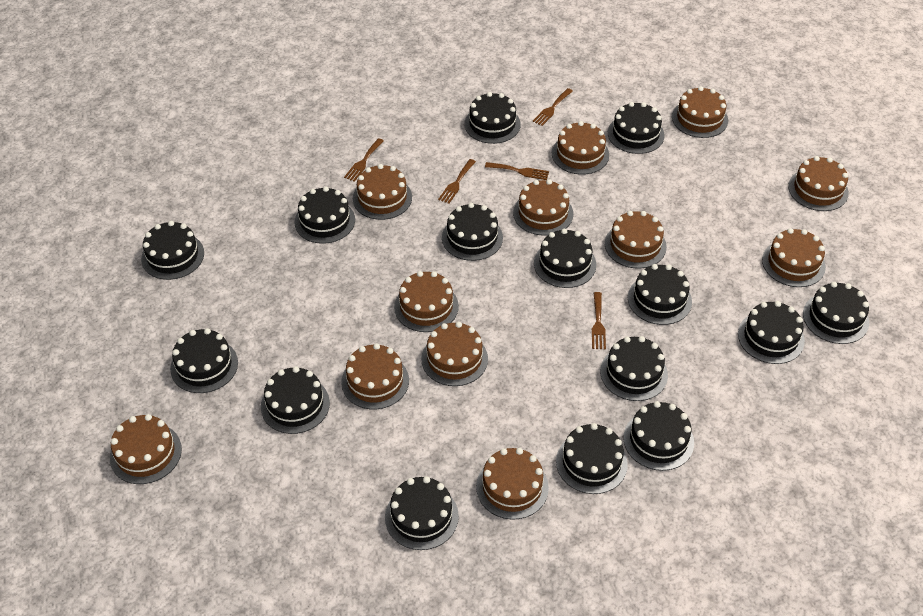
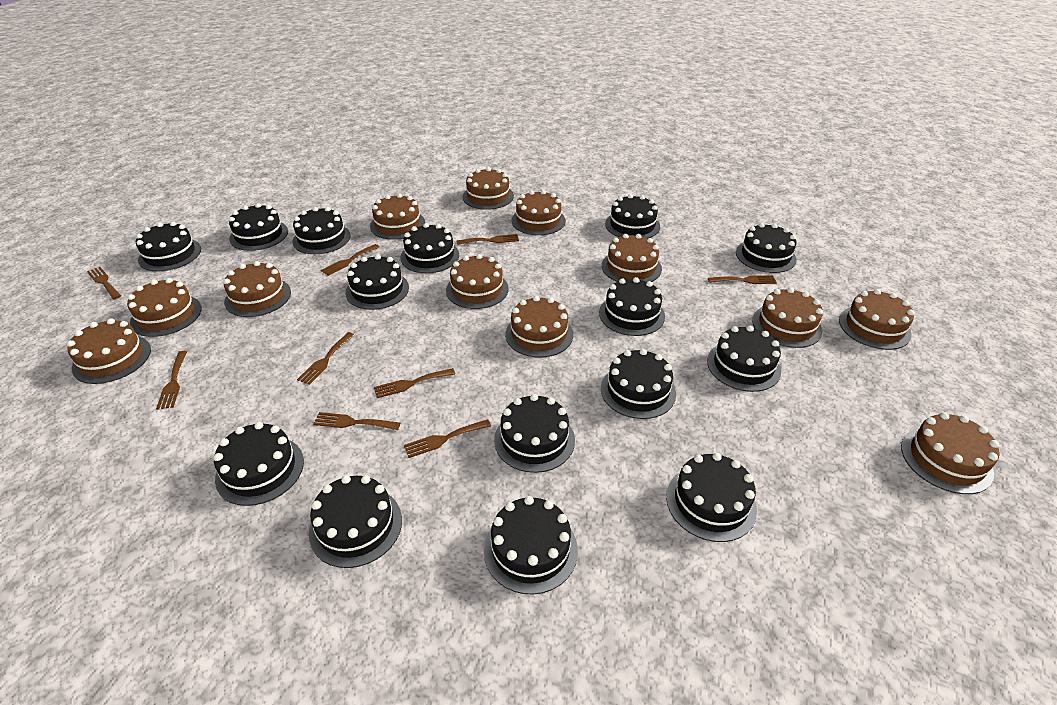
brown fork: [344,138,384,182] [438,159,476,204] [485,162,549,180] [533,88,573,126] [592,292,606,350] = 5 -> [87,267,121,299] [156,351,188,410] [297,332,354,385] [313,412,400,430] [321,244,379,276] [374,368,455,398] [404,419,491,458] [457,234,519,245] [708,275,777,284] = 9

